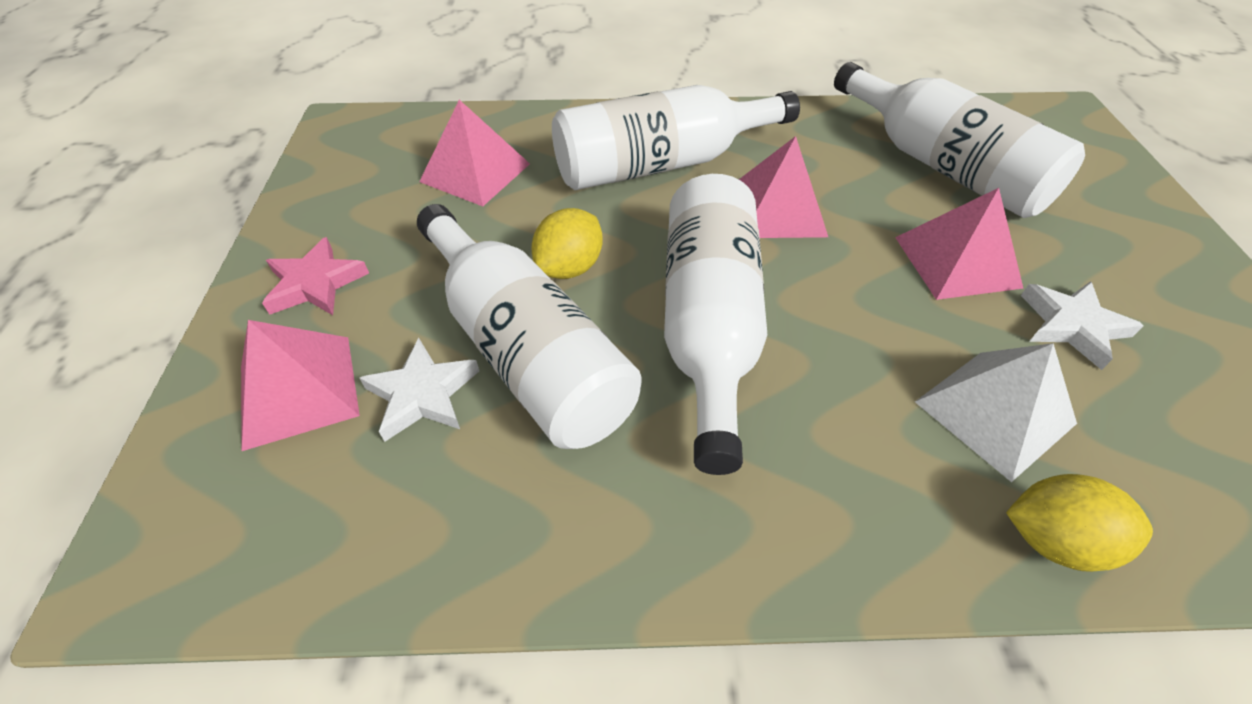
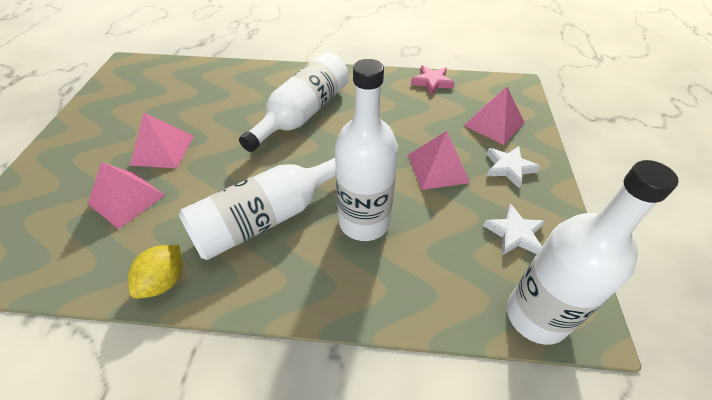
white pyramid: [915,343,1077,482] = 1 -> none = 0
yellow lemon: [531,208,603,279] [1006,474,1153,572] = 2 -> [128,245,183,298] = 1

